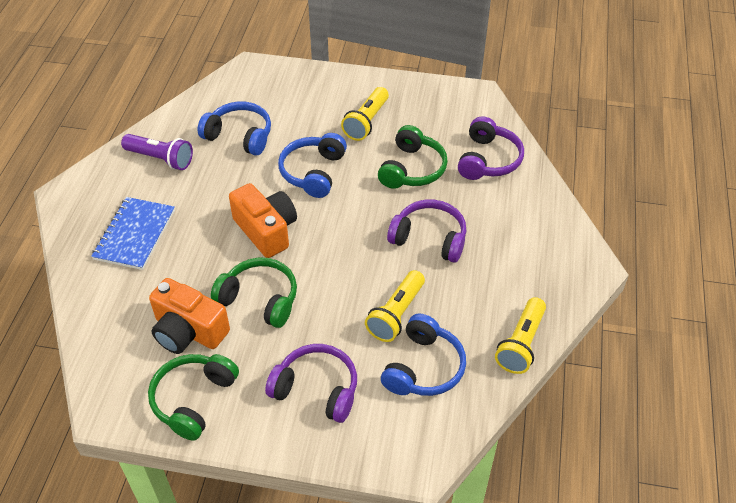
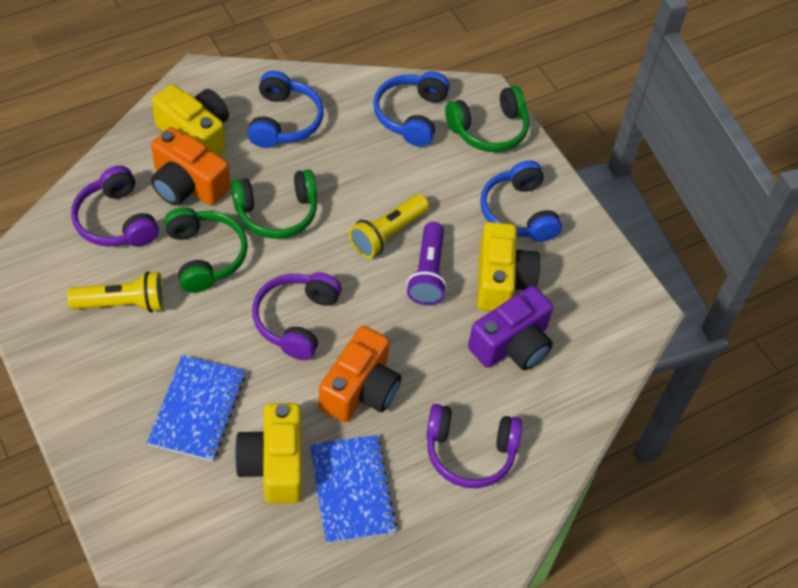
blue notebook: [91,197,175,270] = 1 -> [147,355,245,462] [310,435,397,544] = 2
purple camera: none = 0 -> [468,286,553,370] = 1
yellow camera: none = 0 -> [152,84,229,155] [234,403,302,504] [477,222,540,311] = 3
yellow flashlight: [341,87,389,141] [365,270,425,342] [495,297,546,374] = 3 -> [67,271,164,313] [349,194,429,258] = 2

